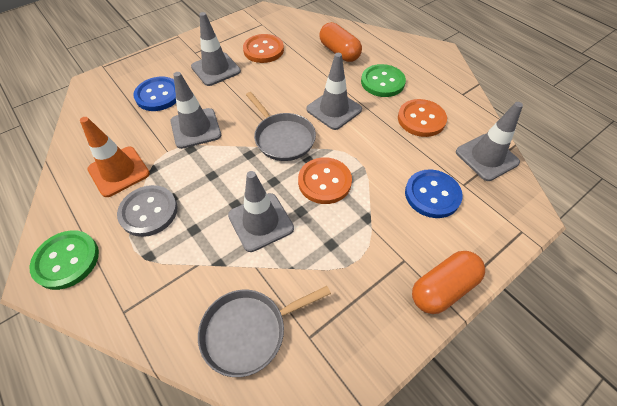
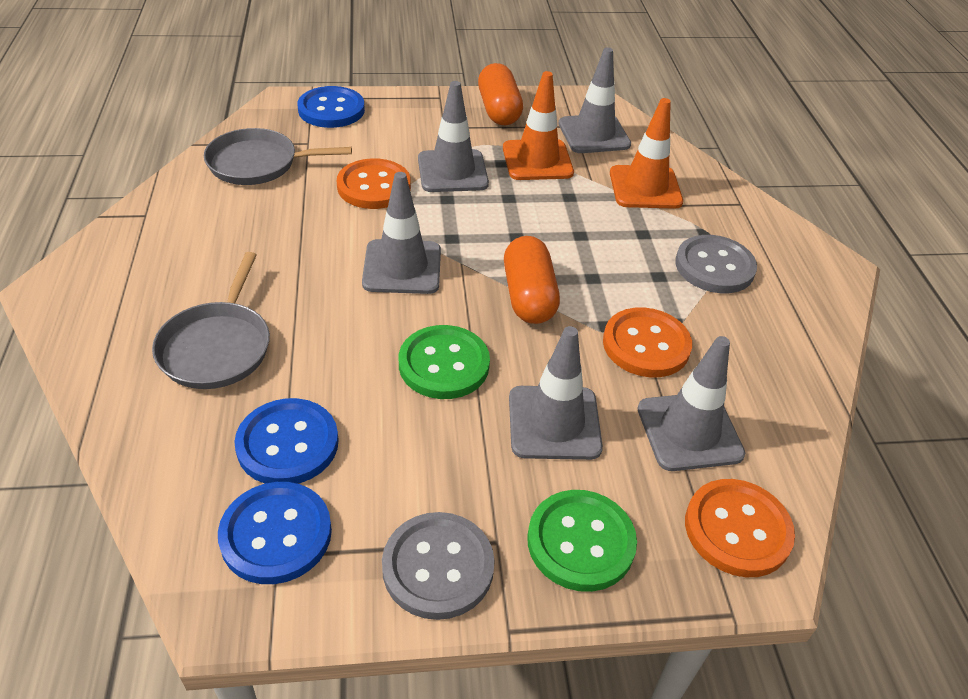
blue button: [134,77,176,111] [405,170,463,218] = 2 -> [218,482,332,584] [234,398,339,484] [297,86,365,128] = 3
grey button: [117,185,178,237] = 1 -> [382,512,495,620] [675,235,757,293] = 2
orange traffic cone: [80,117,150,197] = 1 -> [503,71,574,180] [610,98,683,209] = 2

